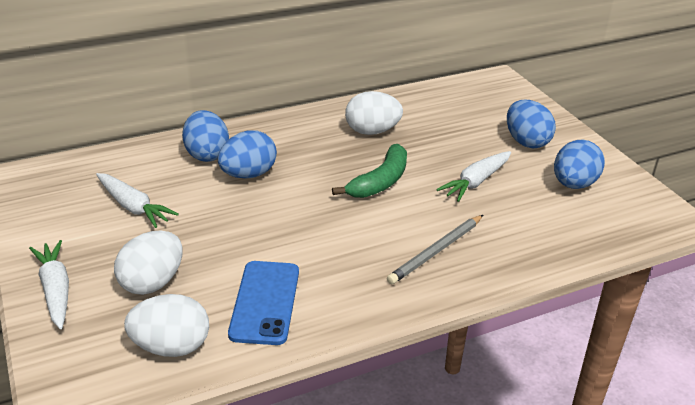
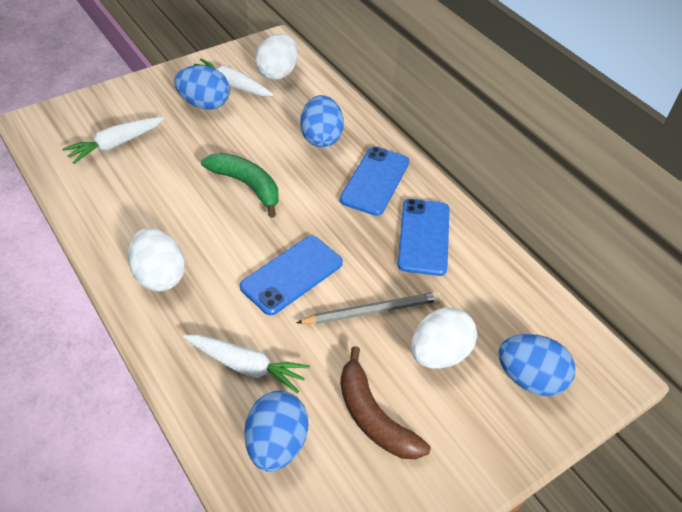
blue phone: [228,261,299,345] = 1 -> [240,236,343,316] [340,146,410,216] [397,199,450,276] = 3
brown banana: none = 0 -> [340,346,431,459] = 1

